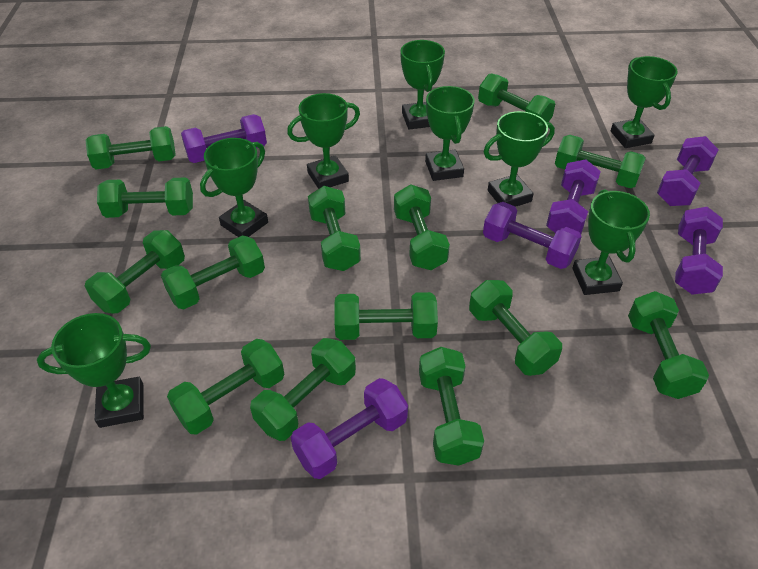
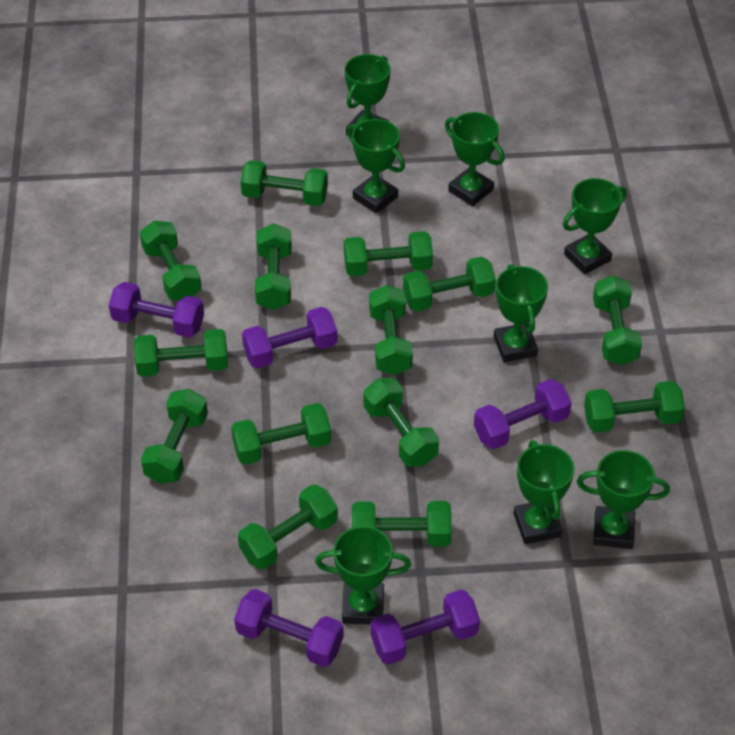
purple dumbbell: [181,114,267,163] [291,378,408,479] [483,202,582,269] [546,159,601,234] [657,136,719,206] [675,207,723,295] = 6 -> [109,282,204,338] [234,589,344,667] [242,307,338,369] [370,590,480,665] [474,379,572,449] = 5

